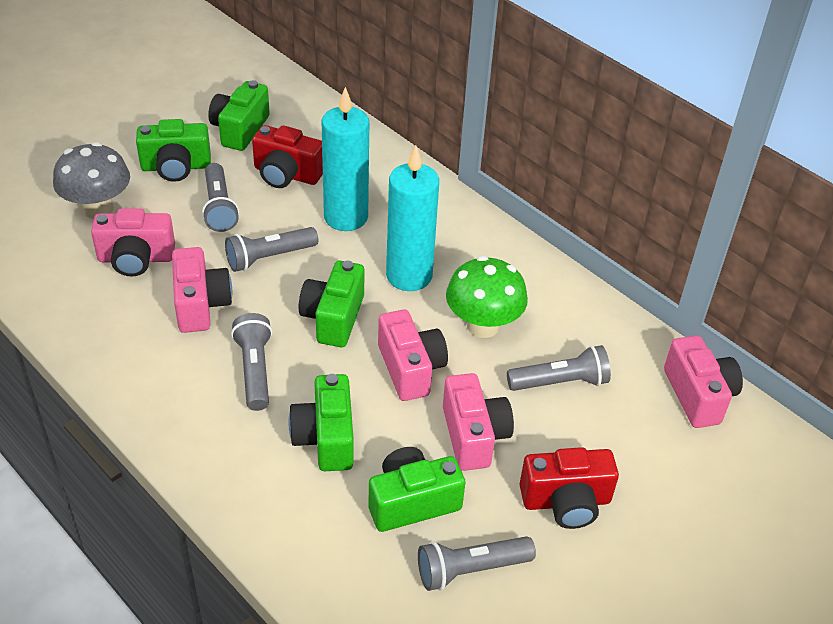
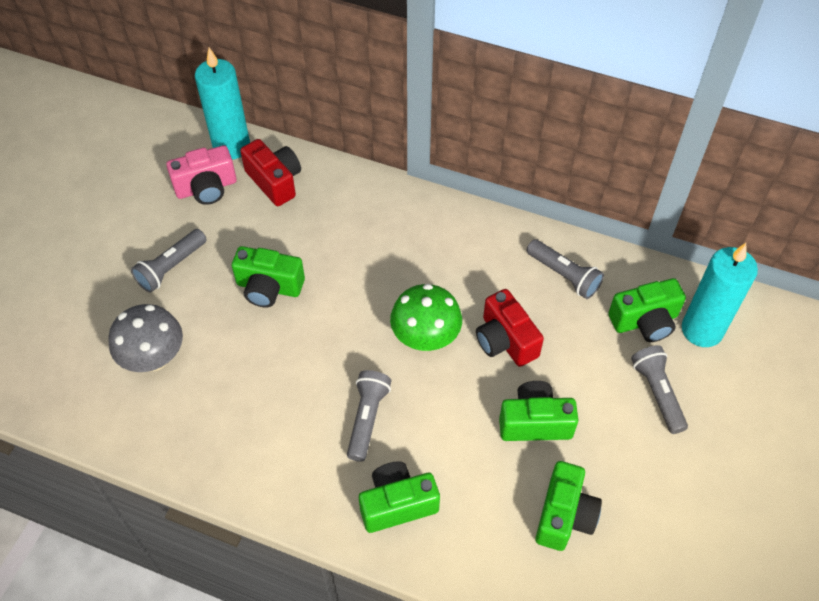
grey flashlight: [202,163,239,232] [225,227,318,272] [231,313,272,411] [418,536,536,591] [507,345,611,391] = 5 -> [131,229,207,293] [347,370,392,462] [526,239,604,299] [631,345,688,434] = 4
pink camera: [91,209,175,276] [172,247,232,333] [378,309,448,401] [443,373,514,471] [664,335,743,428] = 5 -> [166,145,237,205] = 1

